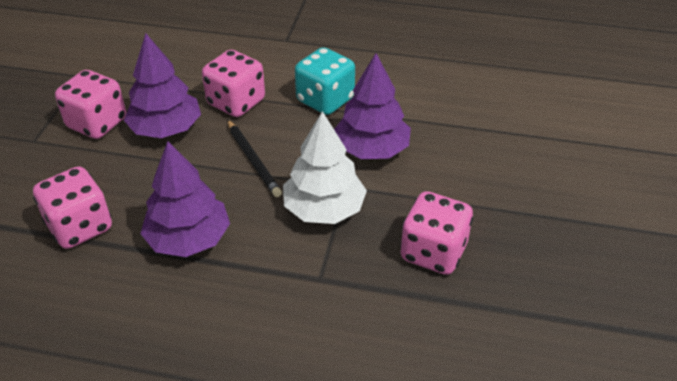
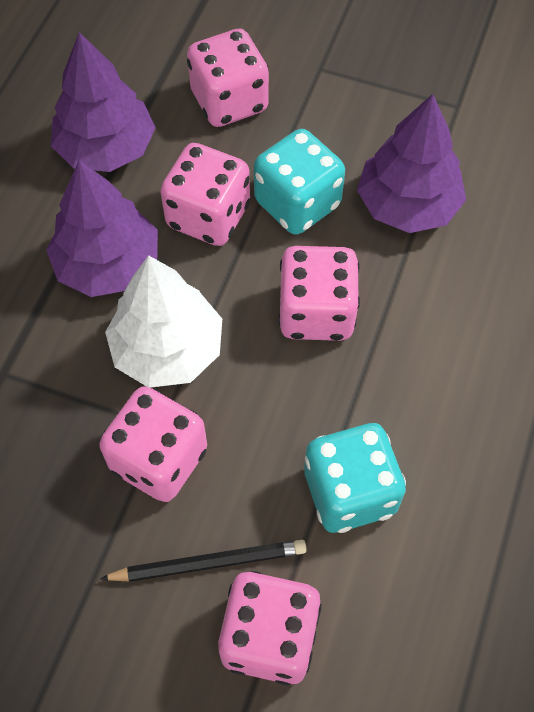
pink dice: [33,166,112,249] [55,70,126,139] [202,50,265,117] [400,191,473,275] = 4 -> [99,386,207,502] [160,143,250,246] [187,29,269,127] [218,571,322,686] [278,246,360,341] = 5
turquoise dice: [295,47,355,115] = 1 -> [254,129,345,235] [304,423,406,533] = 2

